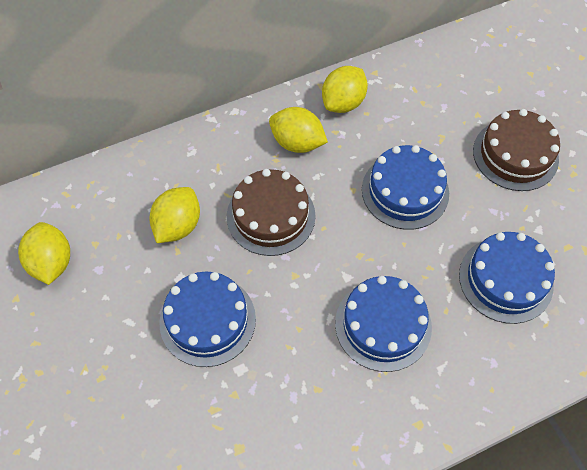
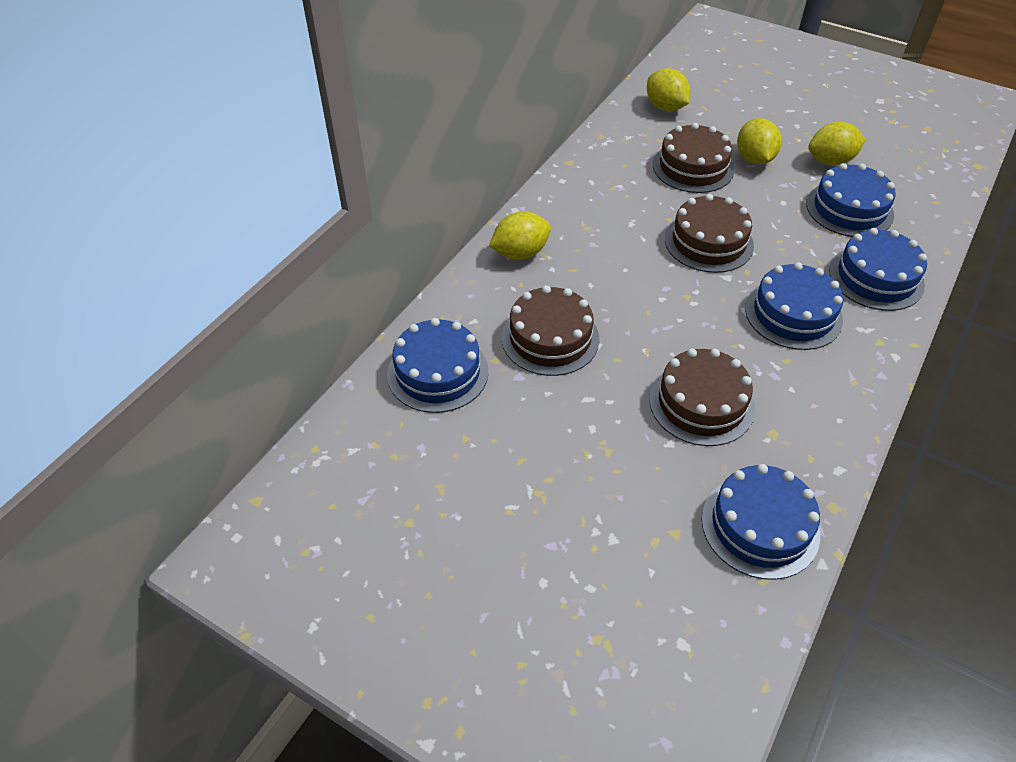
blue cake: [159,271,256,367] [335,276,432,372] [362,145,449,230] [459,232,555,324] = 4 -> [387,318,488,413] [702,464,820,580] [745,262,843,350] [806,163,896,237] [829,228,927,311] = 5
brown cake: [227,169,316,256] [473,109,560,191] = 2 -> [502,285,600,376] [649,348,755,446] [653,123,734,193] [665,194,754,273] = 4

